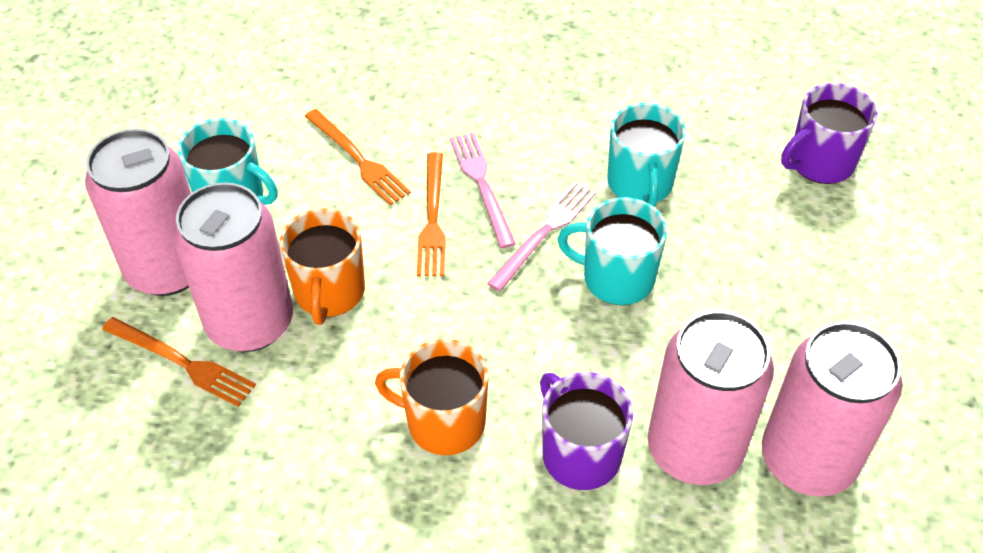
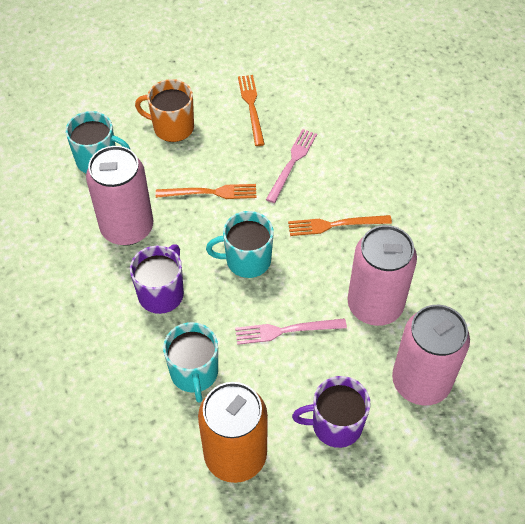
orange can: none = 0 -> [198,382,268,483] = 1
orange mug: [280,208,365,325] [375,339,489,455] = 2 -> [135,79,194,142] = 1
pink can: [85,129,191,296] [173,182,293,352] [648,311,774,485] [762,321,902,497] = 4 -> [86,146,153,245] [347,225,417,326] [392,305,470,405] = 3

